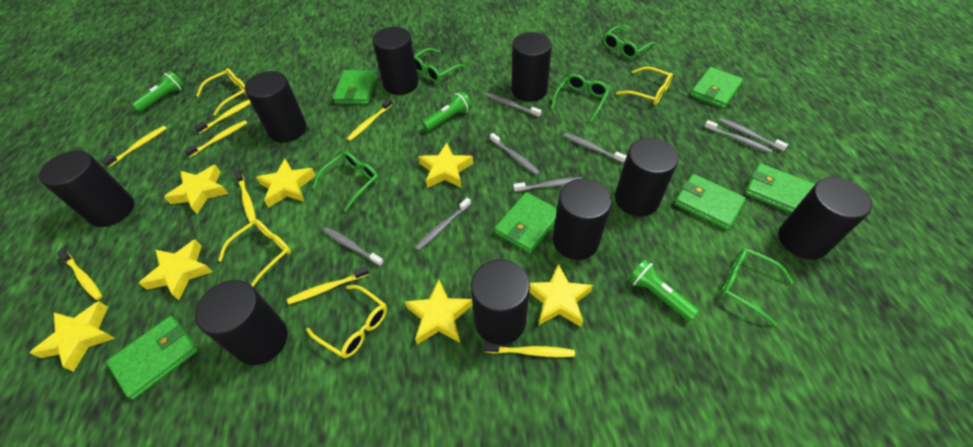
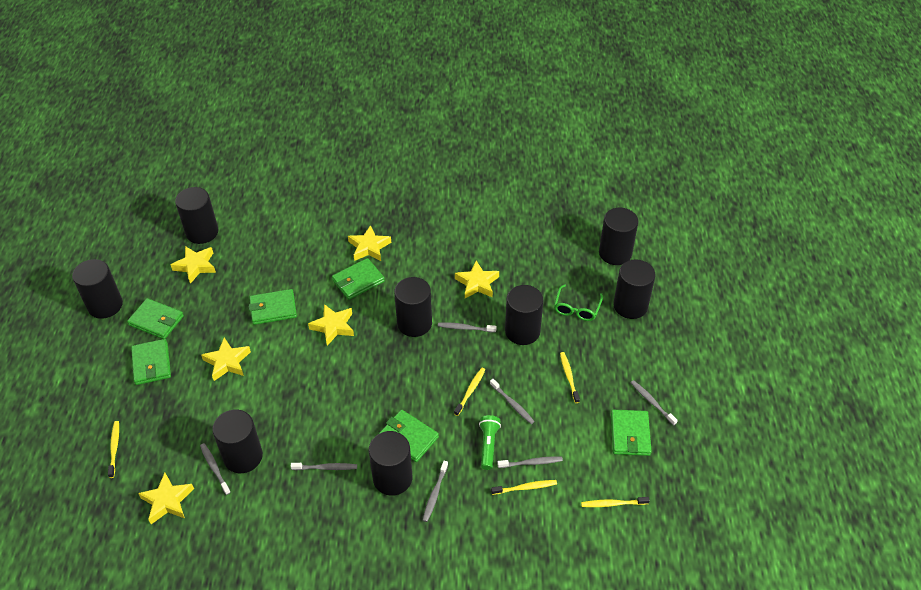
black cylinder: [39,150,134,227] [195,280,288,365] [245,71,307,143] [372,27,418,95] [471,260,530,345] [511,32,552,102] [553,179,612,260] [615,138,678,217] [779,177,872,260] = 9 -> [72,259,123,319] [175,187,218,244] [212,410,263,473] [369,431,412,496] [394,277,432,337] [505,285,543,345] [599,208,638,265] [613,259,655,319] = 8
green flashlight: [132,71,185,112] [422,91,472,131] [628,259,699,321] = 3 -> [479,415,501,470] = 1
green glasses: [313,151,379,211] [414,48,466,82] [551,74,609,122] [603,26,655,59] [721,248,793,327] = 5 -> [554,284,603,321] = 1
grey toothbrush: [323,227,384,266] [415,198,471,251] [486,93,542,117] [490,133,540,175] [513,177,583,192] [563,133,627,163] [704,120,773,153] [719,118,788,151] = 8 -> [200,443,231,495] [291,463,357,470] [423,461,448,522] [438,322,497,333] [490,379,535,424] [497,457,563,468] [631,380,678,426] = 7
yellow glasses: [196,68,246,116] [218,219,291,287] [306,285,387,358] [616,67,673,105] = 4 -> none = 0
yellow star: [30,301,116,372] [139,239,213,300] [164,165,228,214] [256,159,316,207] [405,280,473,344] [418,143,473,188] [529,263,593,327] = 7 -> [138,473,194,524] [171,246,216,284] [201,338,251,381] [308,304,354,346] [348,225,391,261] [455,261,499,298] = 6
yellow toothbrush: [57,249,102,300] [102,126,167,168] [184,120,247,158] [194,100,251,134] [234,170,256,223] [287,267,369,304] [347,99,392,141] [484,343,575,357] = 8 -> [108,421,119,478] [454,368,486,416] [491,480,557,495] [560,352,580,403] [581,497,650,507] = 5

